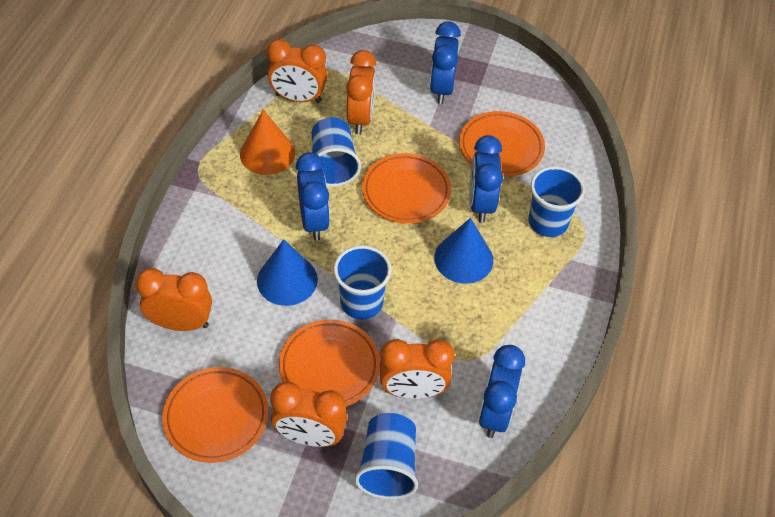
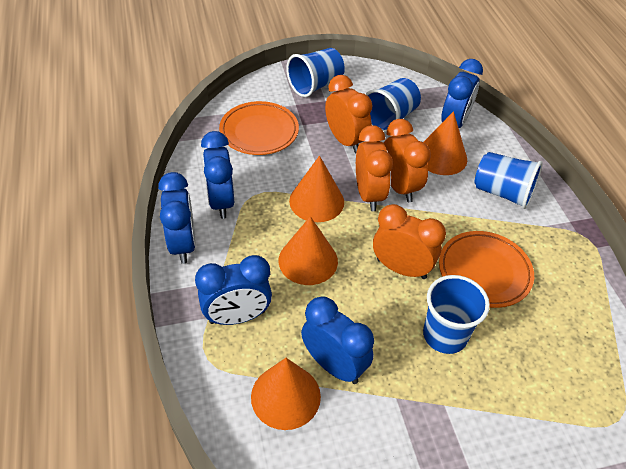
blue clock: [296,152,330,241] [430,22,461,104] [470,135,503,223] [479,345,525,438] = 4 -> [158,172,196,264] [195,255,272,325] [201,131,234,219] [301,296,374,384] [441,59,483,128] = 5
blue cone: [257,239,318,306] [434,218,493,284] = 2 -> none = 0
orange clock: [135,268,212,331] [267,39,327,103] [270,382,347,447] [346,50,376,134] [380,339,455,399] = 5 -> [325,75,372,153] [356,125,393,211] [373,204,446,279] [384,119,431,202] = 4
orange cone: [240,110,295,175] = 1 -> [251,358,321,430] [279,216,338,285] [289,156,344,222] [424,111,467,175] = 4
orange plate: [163,367,268,463] [279,320,380,406] [362,153,451,224] [459,111,545,177] = 4 -> [219,101,299,155] [439,231,534,308] = 2

